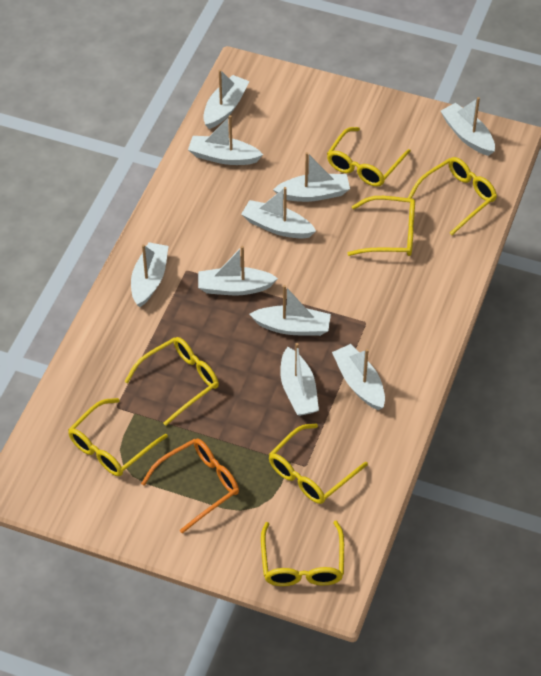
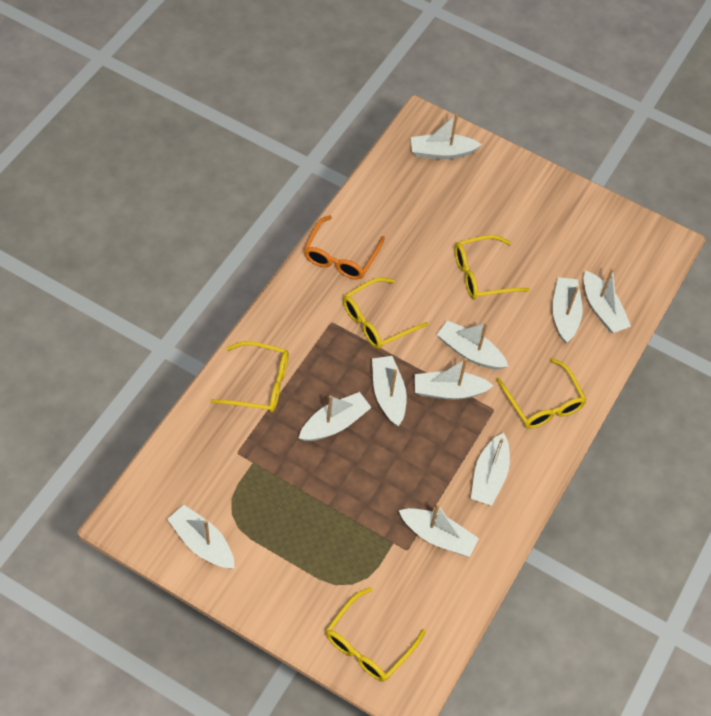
yellow glasses: [68,398,168,476] [124,337,219,426] [261,521,344,586] [269,424,368,504] [327,127,411,187] [347,196,415,256] [408,157,497,235] = 7 -> [210,341,289,412] [326,587,426,682] [343,277,429,349] [454,235,530,299] [496,358,587,429] = 5

